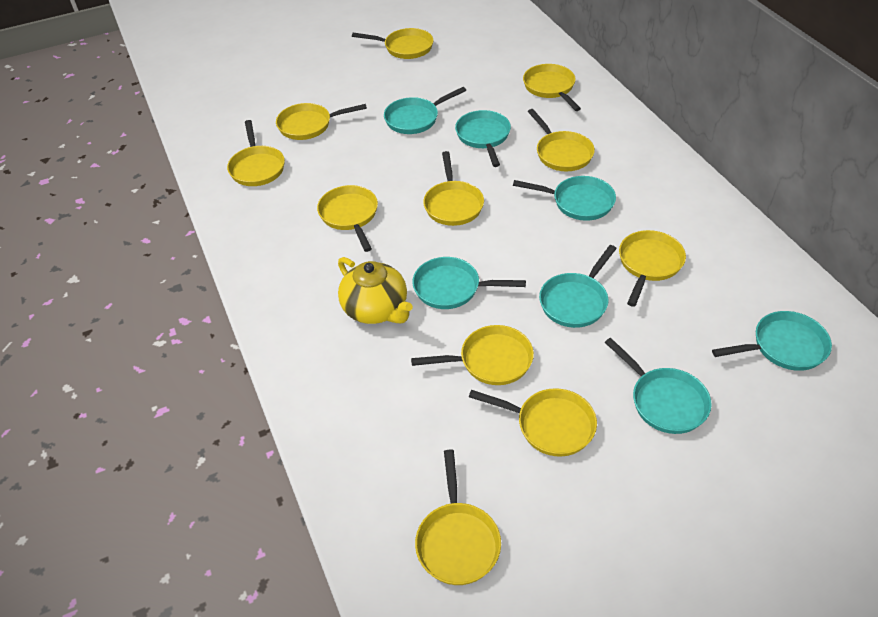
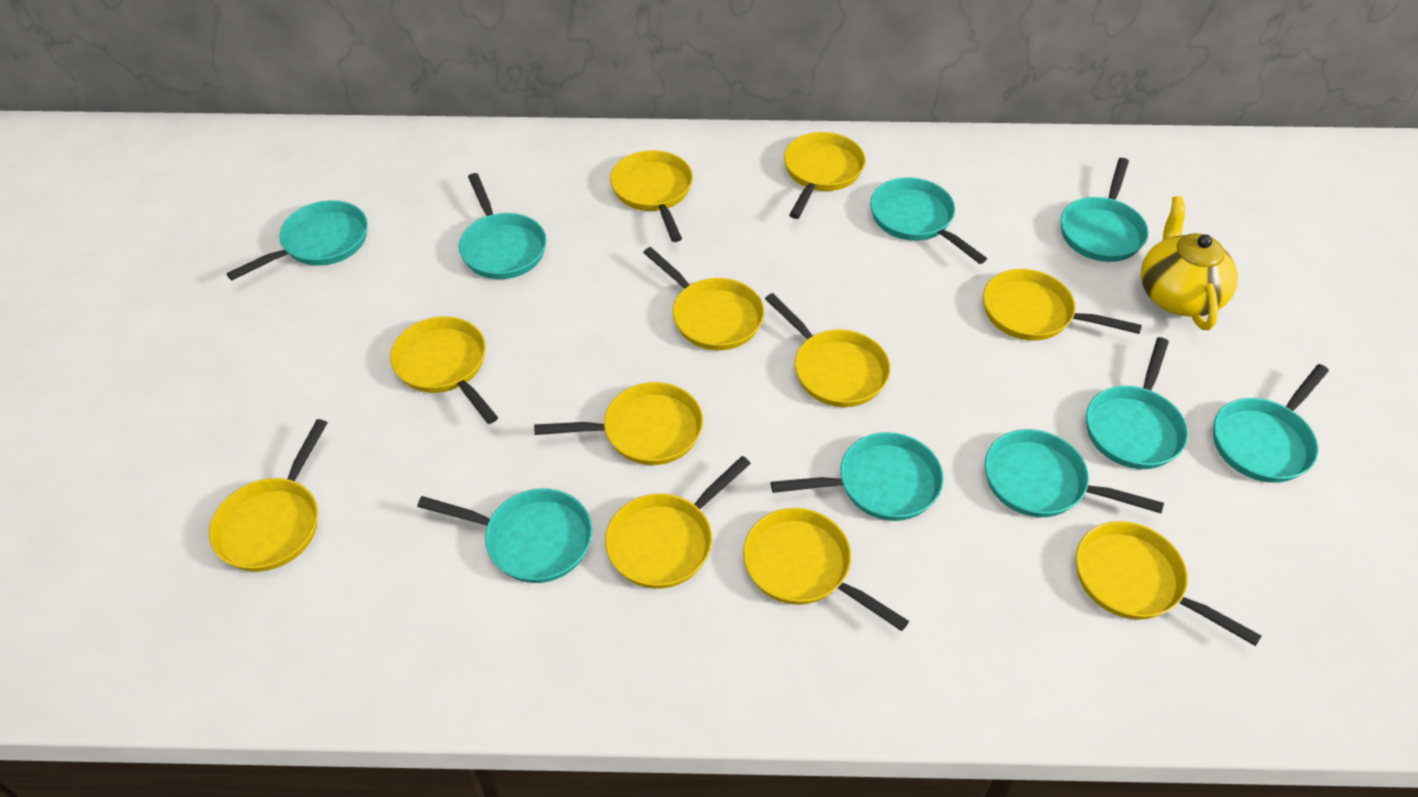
turquoise pan: [384,87,466,134] [412,257,526,309] [455,110,511,167] [513,176,616,221] [539,245,617,328] [605,338,712,434] [712,311,832,371] = 7 -> [226,200,367,280] [417,489,592,583] [459,173,546,279] [771,432,944,521] [870,177,987,264] [985,429,1164,517] [1061,158,1148,262] [1086,337,1188,469] [1213,364,1329,483] = 9

